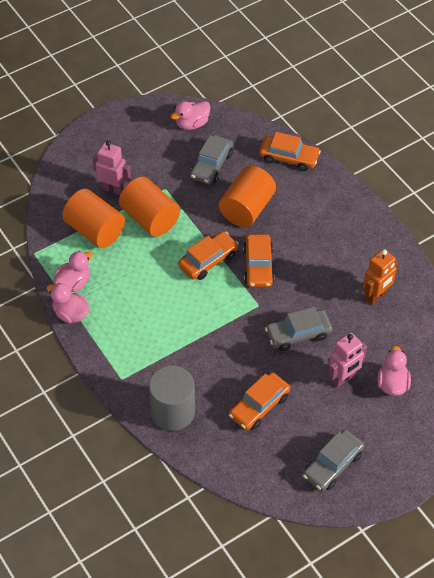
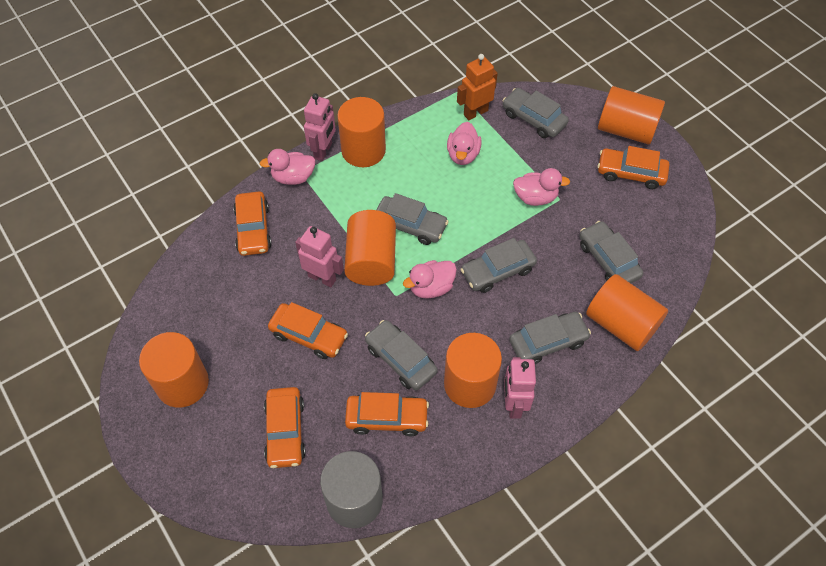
grey car: [190,135,233,184] [265,307,332,351] [303,430,364,491] = 3 -> [365,320,438,390] [376,193,449,245] [460,238,537,293] [502,88,569,138] [509,312,591,364] [579,221,643,283] = 6
orange car: [178,231,239,280] [229,372,290,430] [243,234,275,287] [259,132,321,171] = 4 -> [233,192,272,256] [264,387,306,468] [268,302,348,359] [345,392,429,436] [597,146,669,189] = 5
orange cylinder: [62,189,125,248] [119,177,180,237] [219,166,276,227] = 3 -> [139,332,209,408] [337,97,386,167] [344,210,396,286] [444,333,502,408] [586,274,668,351] [598,86,665,145] = 6
pink robot: [92,141,131,195] [328,332,367,388] = 2 -> [295,226,344,287] [304,93,336,161] [504,357,536,419] = 3

